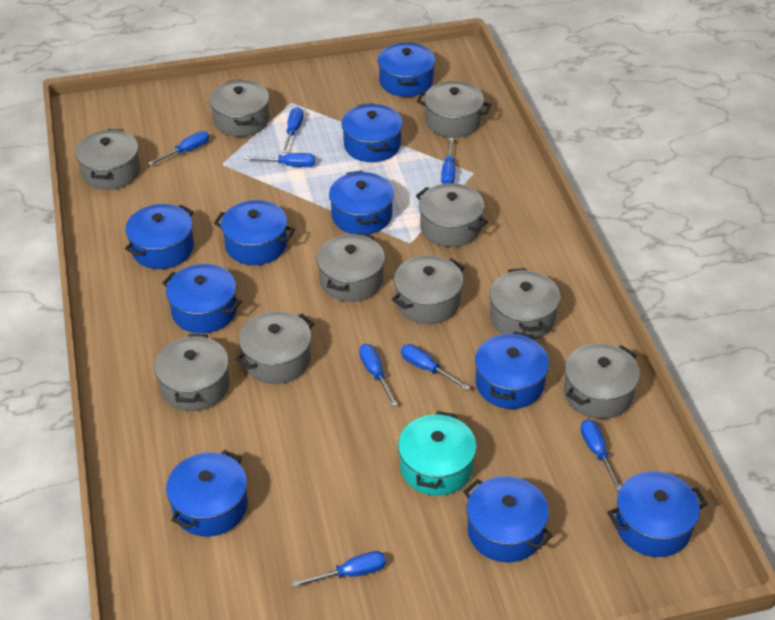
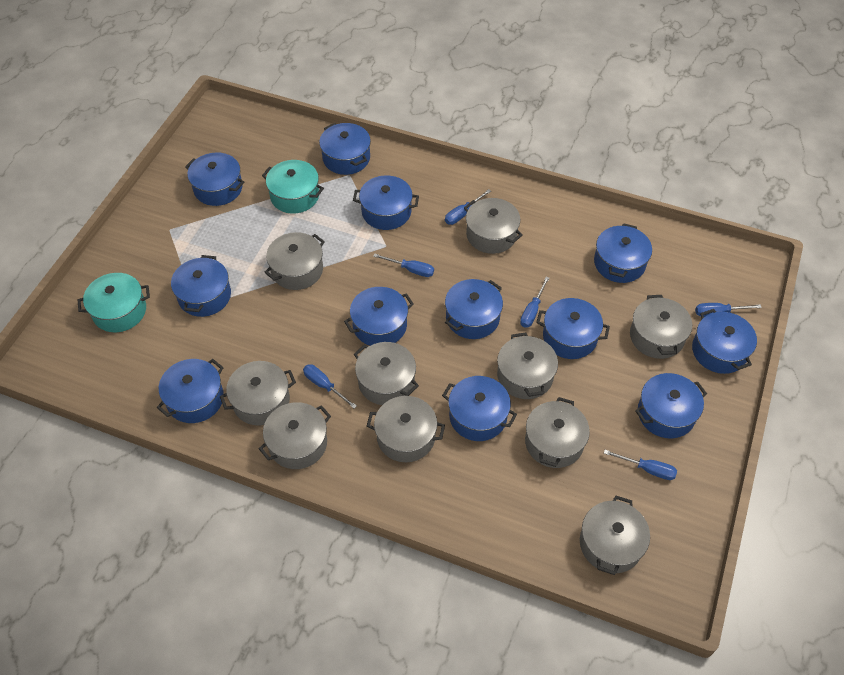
blue pot: [125,204,194,269] [162,264,242,334] [166,450,248,537] [214,200,295,265] [329,171,394,235] [341,103,403,162] [378,43,435,97] [463,476,553,563] [475,331,549,409] [608,471,707,557] = 10 -> [157,359,224,423] [171,255,231,317] [185,153,244,206] [319,123,371,175] [344,287,414,346] [353,175,419,230] [442,376,517,441] [445,279,503,339] [536,298,610,359] [594,223,652,283] [635,373,707,438] [692,309,757,374] = 12
blue screwdriver: [148,131,209,165] [244,153,315,167] [281,107,303,153] [292,551,386,588] [359,344,397,406] [401,344,470,390] [441,138,455,184] [581,419,621,492] = 8 -> [303,364,357,409] [373,253,434,277] [445,189,491,225] [520,277,549,328] [604,450,677,480] [695,303,762,317] = 6
turquoise pot: [398,411,477,496] = 1 -> [78,273,150,332] [262,160,324,214] = 2

